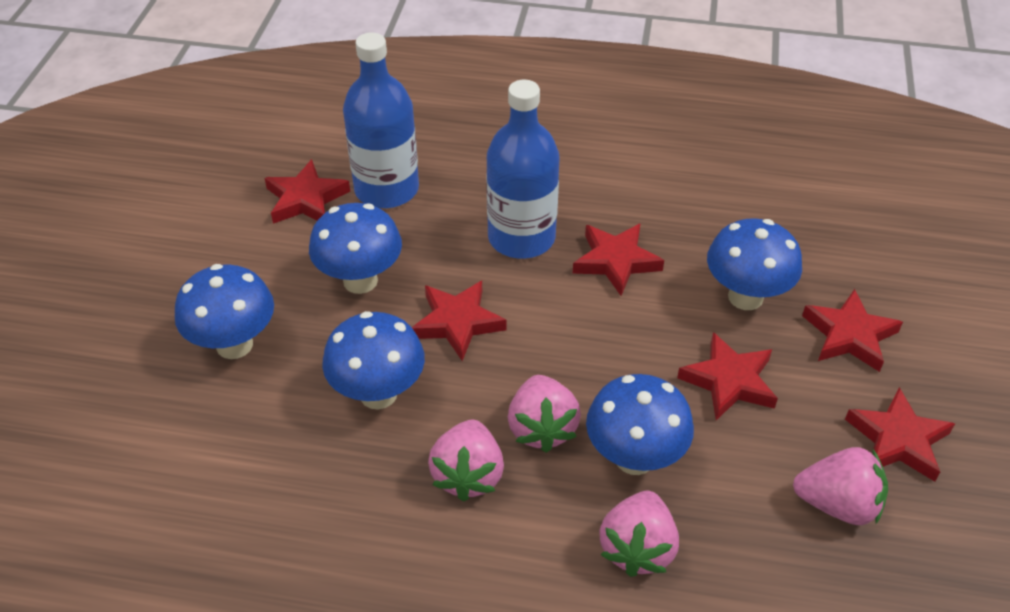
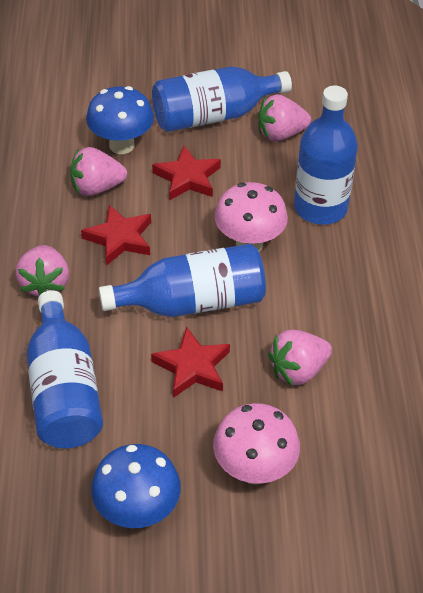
blue bottle: [343,32,419,208] [486,80,559,259] = 2 -> [27,290,103,448] [99,244,266,317] [152,67,292,132] [294,85,358,225] = 4
blue mushroom: [175,264,274,359] [309,203,402,294] [322,311,425,410] [586,374,694,475] [707,218,802,310] = 5 -> [86,86,154,154] [91,444,181,528] = 2
pink mushroom: none = 0 -> [213,403,300,485] [214,182,288,251] = 2
red star: [264,159,350,224] [412,281,506,361] [572,223,664,296] [677,332,778,420] [802,289,903,372] [845,387,955,482] = 6 -> [81,205,151,266] [151,326,230,398] [152,146,221,200] = 3

